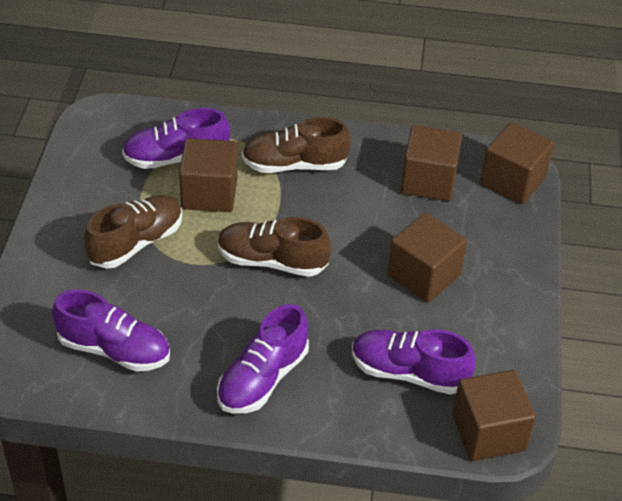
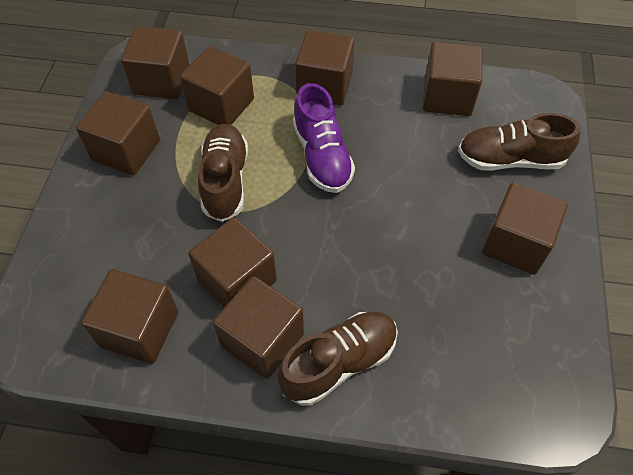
brown cube: [179,138,237,212] [387,213,467,303] [401,125,462,201] [452,370,536,461] [480,122,554,204] = 5 -> [76,91,160,175] [81,269,178,364] [121,26,190,99] [180,46,254,125] [188,217,277,307] [213,276,304,379] [295,30,355,106] [423,42,482,116] [482,182,568,275] = 9
purple shoe: [52,289,170,372] [122,108,230,169] [217,304,309,414] [352,330,475,395] = 4 -> [293,83,355,193] = 1

